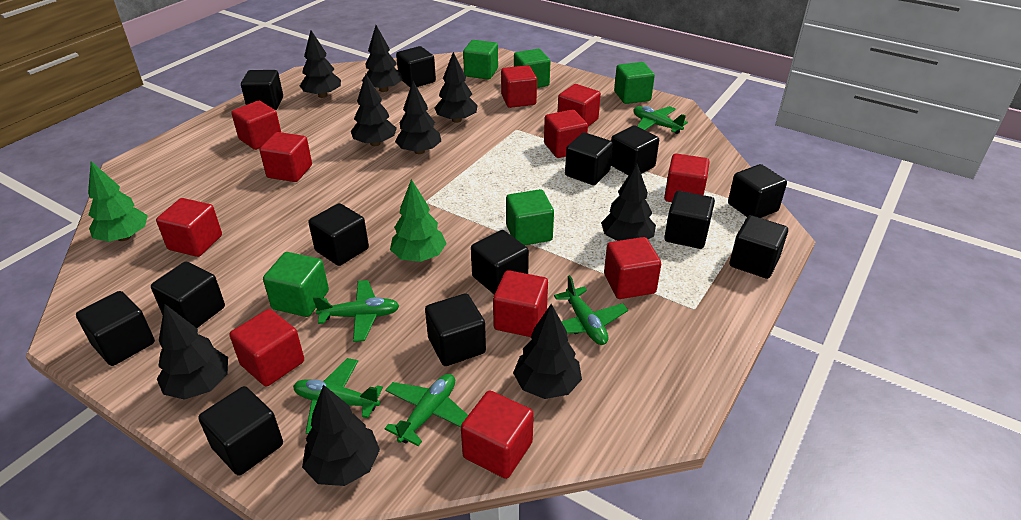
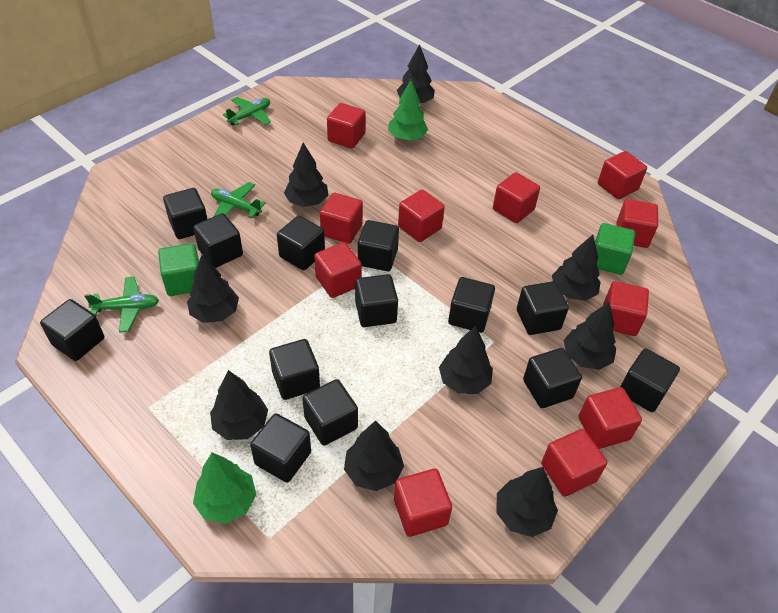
green cube: [263,252,329,317] [463,40,498,80] [506,189,554,245] [514,49,550,88] [614,62,655,104] = 5 -> [158,243,199,296] [595,223,635,275] = 2
green plane: [293,358,383,434] [313,280,399,342] [384,374,468,446] [554,275,628,345] [633,106,688,134] = 5 -> [84,277,159,333] [211,182,266,218] [223,97,271,125] = 3

